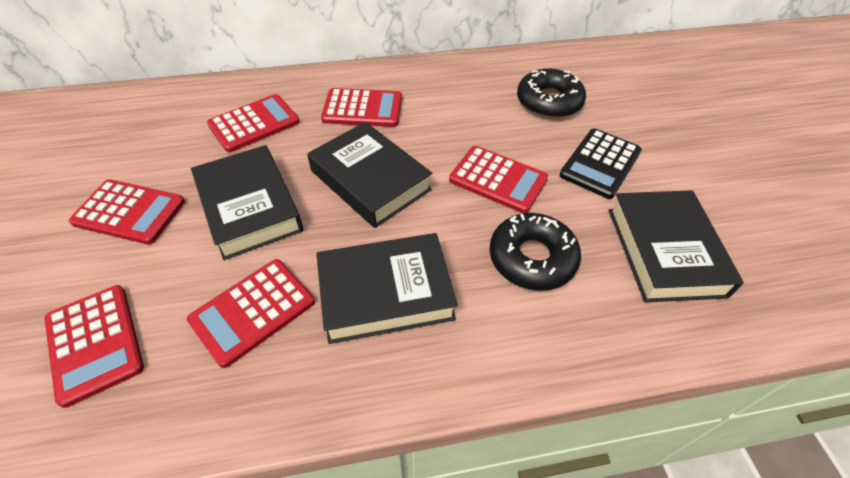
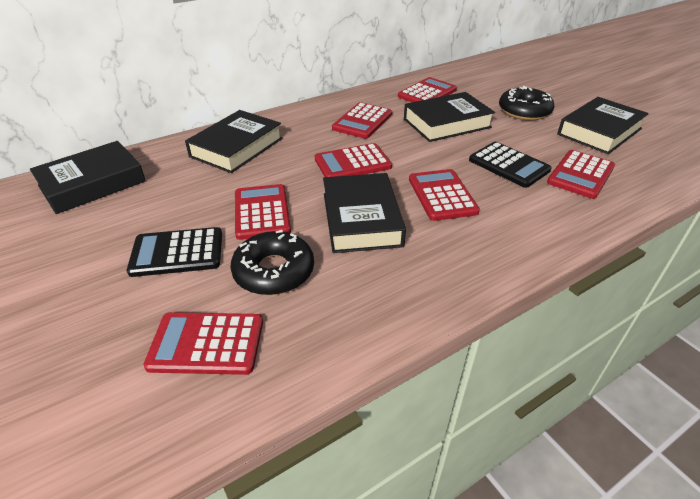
black book: [191,145,303,260] [307,122,432,228] [316,233,458,344] [609,190,744,302] = 4 -> [30,141,146,214] [185,110,283,173] [323,173,406,253] [404,92,495,142] [557,97,649,154] = 5
black calculator: [560,128,642,199] = 1 -> [127,227,222,277] [469,142,552,188] = 2
red calculator: [45,285,144,408] [69,180,185,245] [187,259,315,368] [207,94,300,152] [321,88,402,127] [449,146,548,213] = 6 -> [144,312,263,375] [235,184,291,240] [315,143,392,177] [332,102,392,139] [398,77,457,102] [409,169,480,221] [547,150,615,199] = 7

